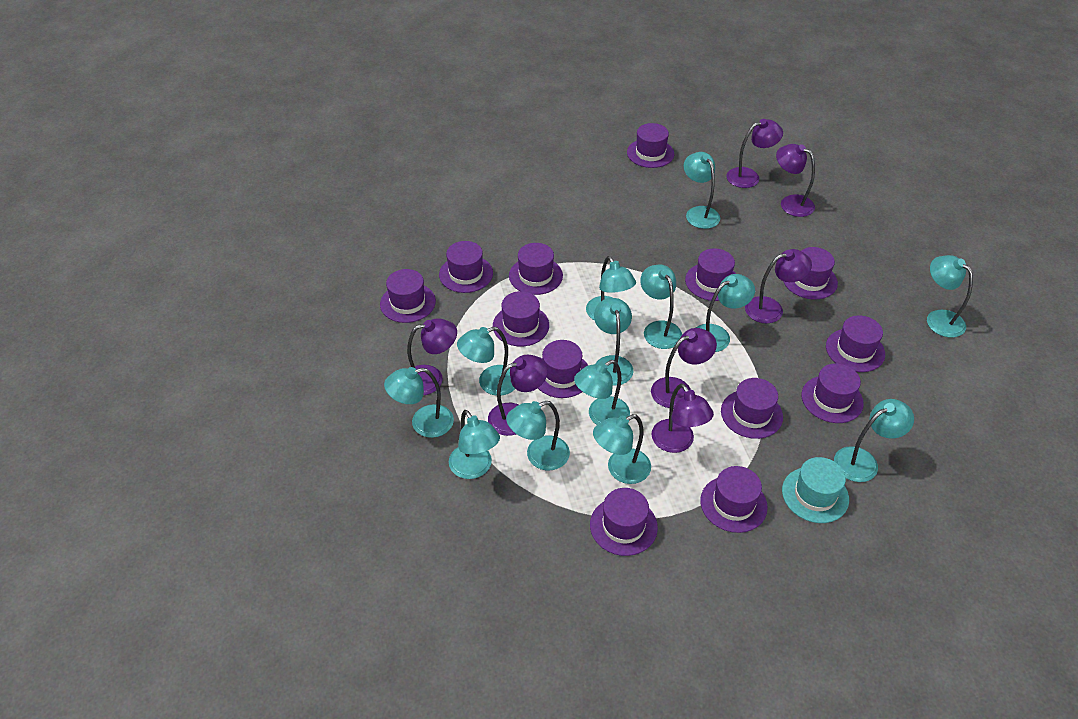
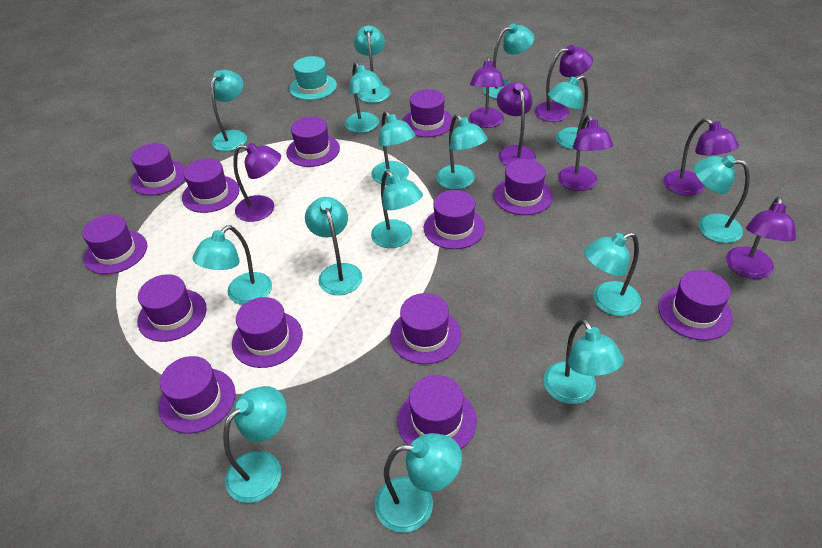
turquoise lamp: [384,367,454,438] [449,410,500,479] [457,327,515,396] [506,401,570,470] [574,360,630,425] [586,256,636,321] [593,414,651,484] [594,298,633,386] [640,264,682,349] [684,152,720,229] [696,274,755,352] [834,399,914,482] [927,255,973,337] = 13 -> [193,225,272,305] [210,70,247,151] [223,386,287,503] [305,197,362,295] [345,62,383,133] [354,26,390,103] [371,111,415,185] [371,170,423,248] [375,433,462,533] [436,114,487,190] [483,23,534,99] [544,319,624,404] [548,75,588,150] [584,232,641,316] [694,155,750,243] = 15

